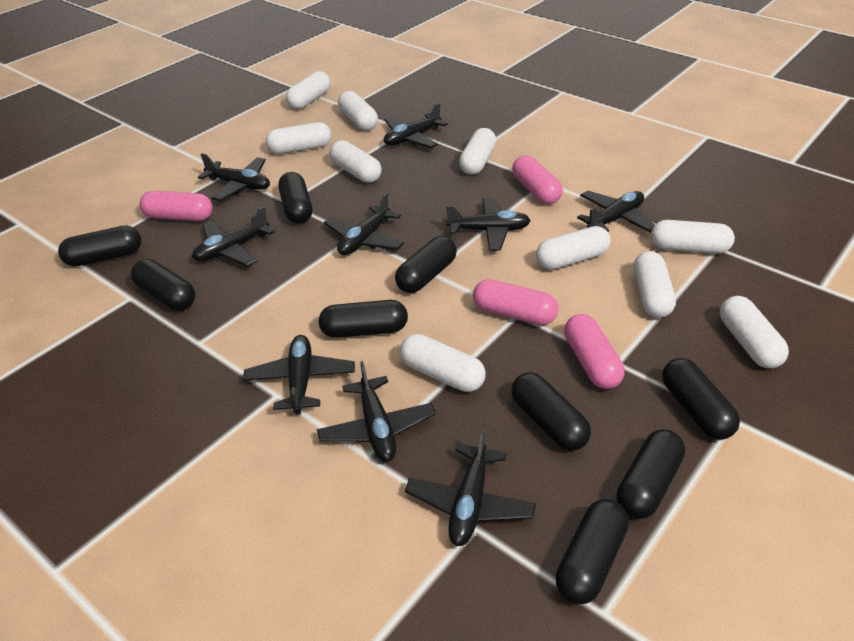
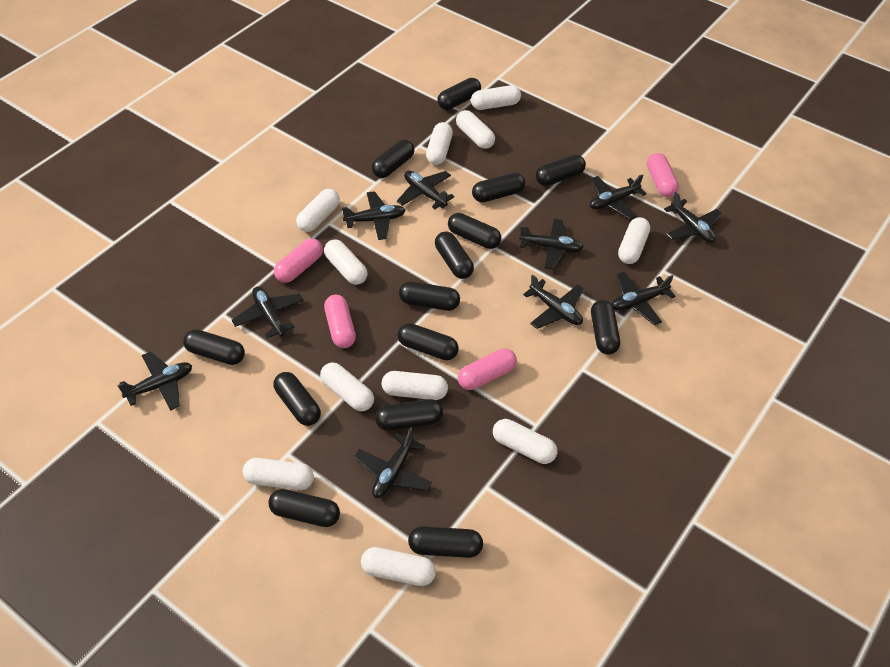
black capsule: [58,225,141,266] [131,259,196,311] [279,172,312,224] [319,300,408,338] [395,236,457,293] [511,372,591,451] [555,499,629,604] [616,429,685,519] [662,358,740,440] = 9 -> [183,329,245,365] [268,489,340,527] [273,372,321,426] [372,139,414,178] [375,399,443,431] [398,323,459,360] [399,282,460,311] [408,526,483,558] [435,231,474,279] [437,78,481,110] [448,213,501,249] [472,173,525,202] [536,155,586,186] [591,300,620,355] = 14
black plane: [192,206,274,266] [198,153,270,201] [243,335,355,415] [317,361,436,462] [324,192,404,255] [384,103,447,148] [405,428,536,546] [446,197,531,251] [577,191,655,233] = 9 -> [117,351,192,411] [232,287,303,338] [342,191,405,240] [354,427,432,498] [397,171,455,209] [519,219,584,269] [523,275,585,329] [590,174,646,220] [612,272,675,325] [664,192,722,243] = 10
white capsule: [266,122,331,154] [286,71,330,109] [330,140,382,183] [338,91,378,131] [400,334,486,392] [459,128,496,175] [536,226,611,270] [633,251,676,318] [651,220,735,254] [720,296,789,368] = 10 -> [243,458,314,490] [296,189,340,232] [320,363,374,411] [324,239,368,285] [361,547,436,586] [382,371,448,400] [426,122,453,165] [456,110,495,149] [471,85,521,110] [493,419,557,464] [618,217,650,264] = 11

